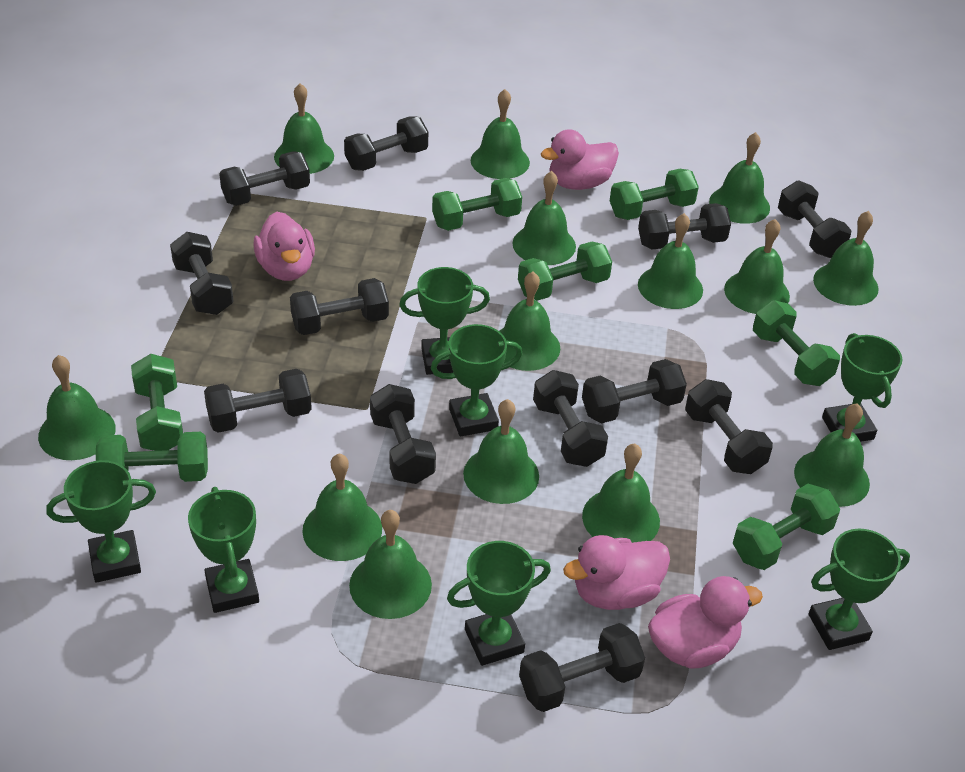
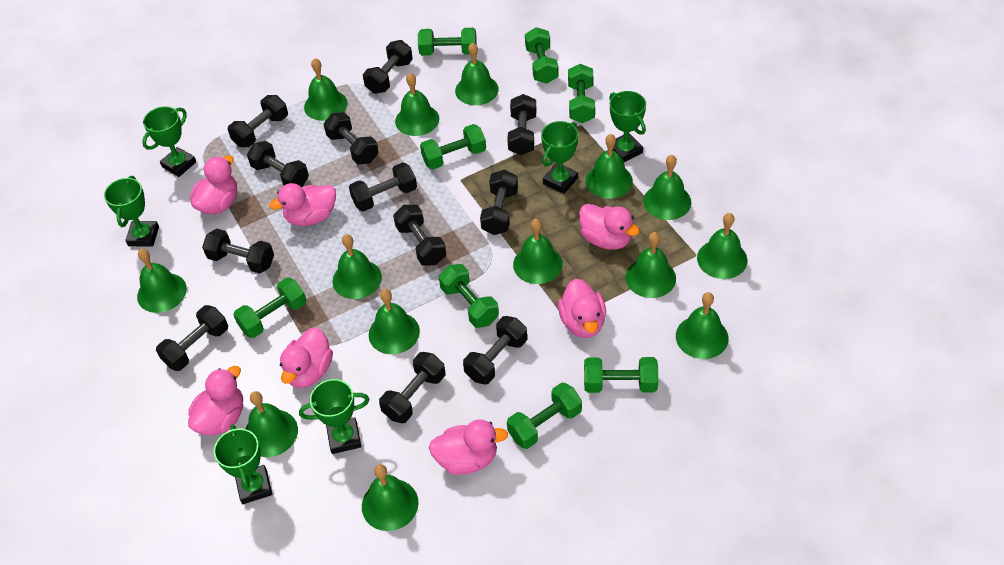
green dumbbell: [96,432,208,482] [131,354,183,451] [432,178,522,231] [518,242,612,301] [610,169,699,220] [733,484,840,570] [753,300,840,386] = 7 -> [233,278,307,338] [418,28,477,56] [420,124,486,170] [439,264,499,328] [507,382,582,449] [525,27,559,84] [568,64,595,123] [584,357,658,393] = 8
green trophy: [46,460,156,583] [188,487,259,613] [399,267,490,375] [431,324,522,437] [447,541,551,666] [808,529,910,650] [822,333,903,442] = 7 -> [104,176,159,246] [142,106,196,177] [214,424,272,504] [299,379,370,454] [541,121,578,194] [609,91,646,162] = 6
pink duck: [253,212,315,281] [541,129,619,190] [563,535,670,610] [648,576,763,668] = 4 -> [188,366,243,435] [190,155,237,214] [269,183,336,226] [280,327,333,388] [429,419,508,475] [558,279,606,338] [579,204,640,250] = 7

